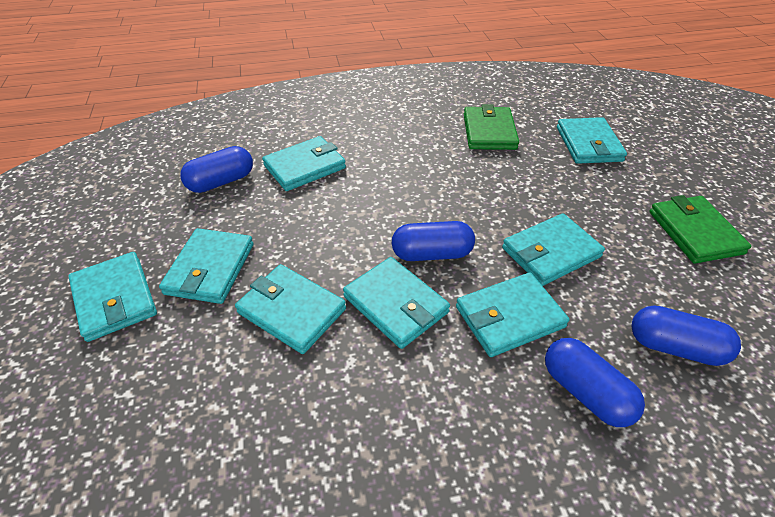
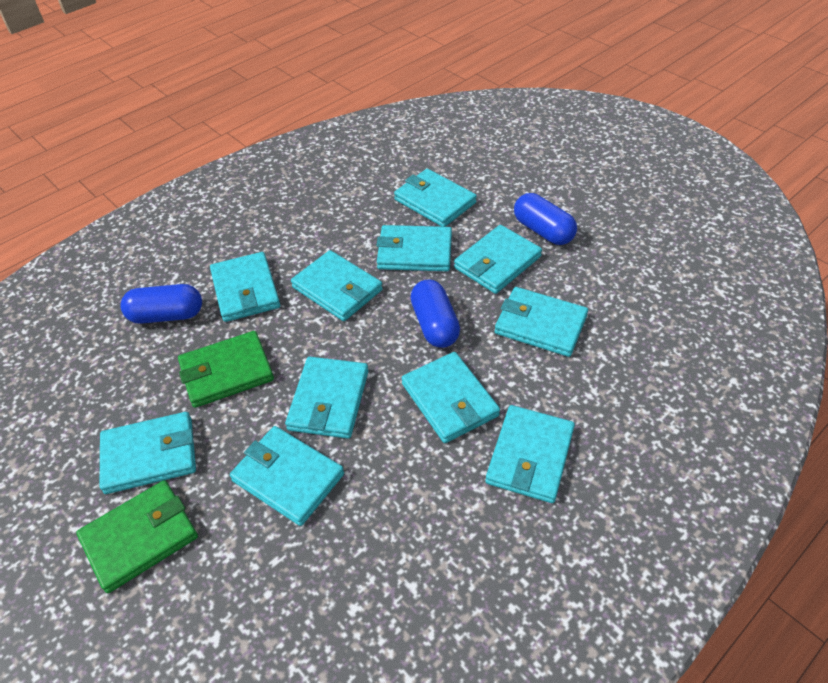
blue capsule: [180,146,253,193] [392,221,475,261] [545,338,645,427] [631,305,741,366] = 4 -> [120,284,202,324] [410,279,460,348] [514,193,577,245] = 3
turquoise wallet: [68,252,157,342] [159,228,254,304] [235,264,346,354] [262,136,346,191] [343,257,450,349] [456,272,569,357] [502,213,605,286] [557,117,627,164] = 8 -> [100,412,196,494] [210,252,280,322] [230,426,344,526] [285,357,368,439] [291,250,383,321] [376,225,452,271] [394,169,477,227] [402,352,500,443] [454,225,542,294] [486,405,575,503] [495,287,588,357] = 11

